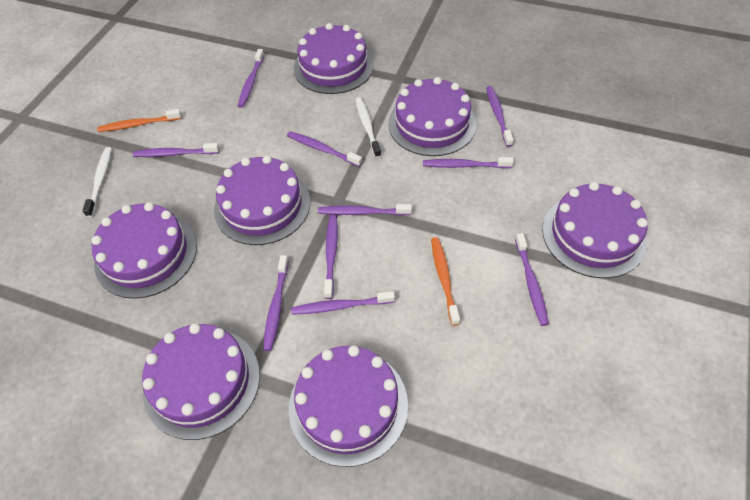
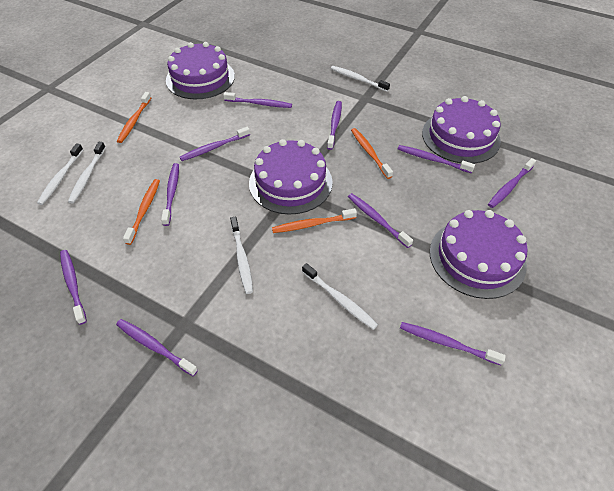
orange toothbrush: [97,109,182,132] [431,237,460,326] = 2 -> [117,92,151,143] [123,179,160,245] [272,208,357,233] [351,128,393,179] = 4
purple cake: [91,202,197,299] [142,323,260,440] [214,156,310,245] [289,345,408,467] [293,23,374,94] [388,77,477,156] [542,182,648,278] = 7 -> [166,42,235,99] [249,139,333,215] [422,96,501,164] [430,210,528,299] = 4
white toothbrush: [82,147,112,217] [355,97,381,158] = 2 -> [37,143,83,205] [68,142,106,203] [230,216,253,294] [302,263,378,330] [331,66,390,92] = 5

